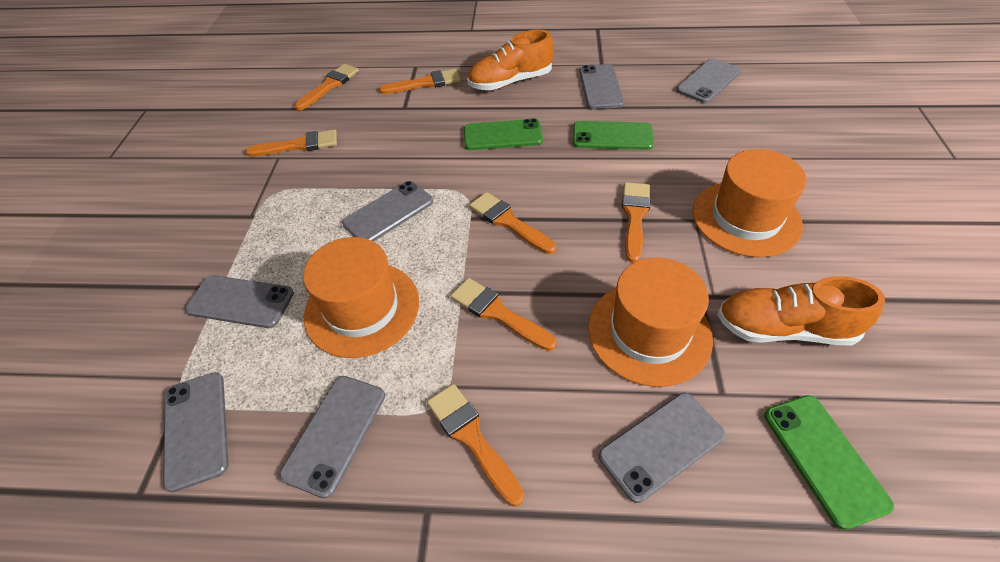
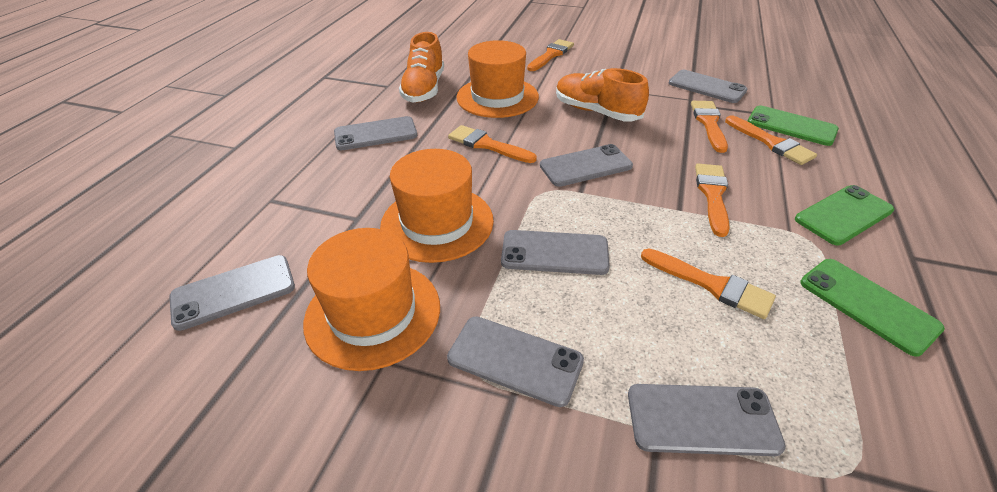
orange brush: [245,130,337,156] [295,64,359,111] [379,69,461,94] [427,384,524,506] [451,278,557,351] [469,192,556,254] [622,182,650,263] = 7 -> [448,125,537,163] [527,39,574,71] [641,249,776,319] [691,101,728,153] [695,164,730,237] [725,115,817,165] = 6

